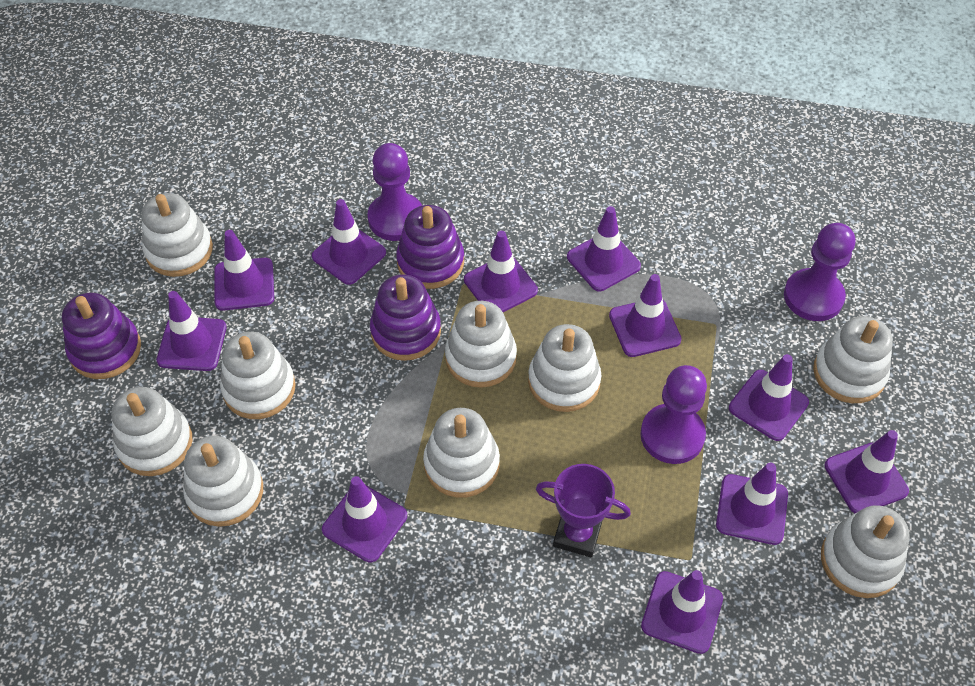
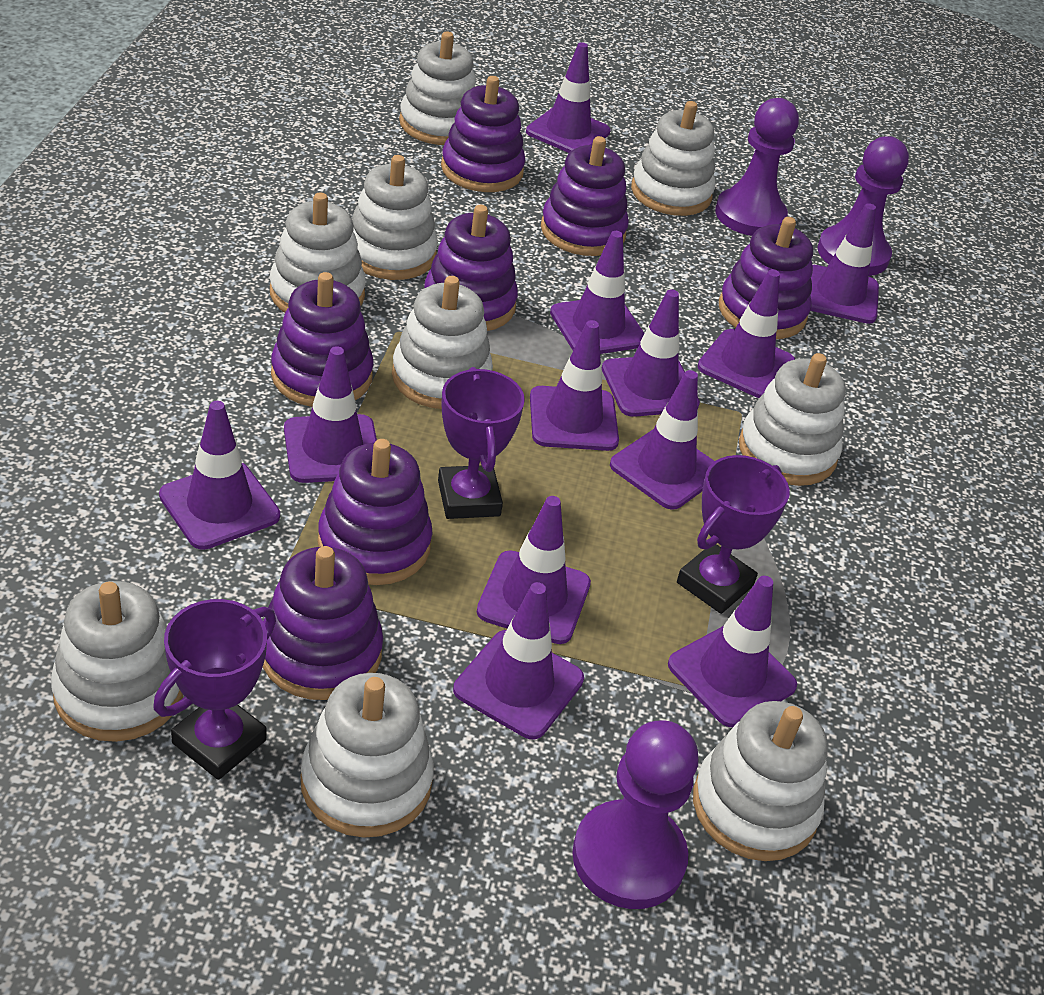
purple stacking toy: [62,293,141,379] [370,274,441,361] [396,205,464,289] = 3 -> [263,546,383,700] [271,272,374,407] [318,439,433,585] [424,205,518,331] [441,76,525,192] [541,136,629,256] [719,217,813,339] = 7
purple traffic cone: [157,291,227,371] [214,230,274,311] [312,199,386,285] [322,476,407,562] [464,231,538,312] [567,206,641,291] [609,274,682,357] [641,570,723,654] [716,463,788,545] [729,354,809,441] [825,430,909,513] = 11 -> [159,401,280,550] [284,346,377,483] [453,582,584,739] [477,496,591,644] [526,42,611,153] [530,320,619,451] [550,231,644,354] [602,289,700,417] [610,370,714,510] [668,576,797,727] [698,270,795,398] [810,203,879,324] = 12
purple trophy: [536,464,631,558] = 1 -> [153,599,276,780] [438,367,525,519] [677,455,790,614] = 3

